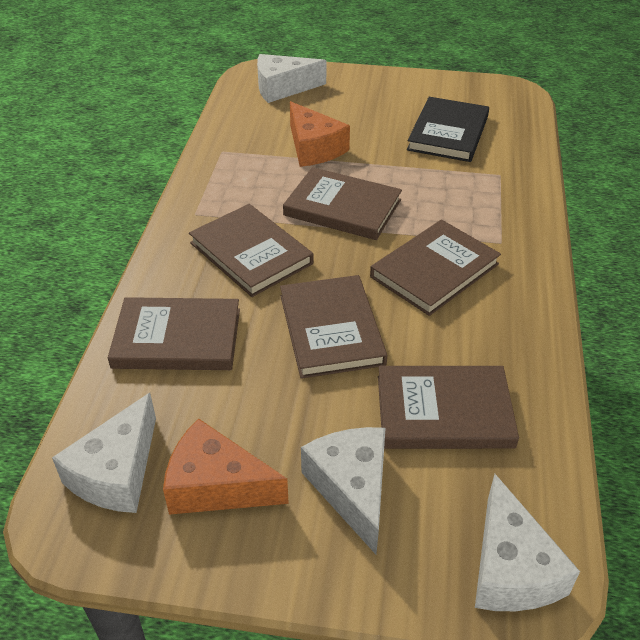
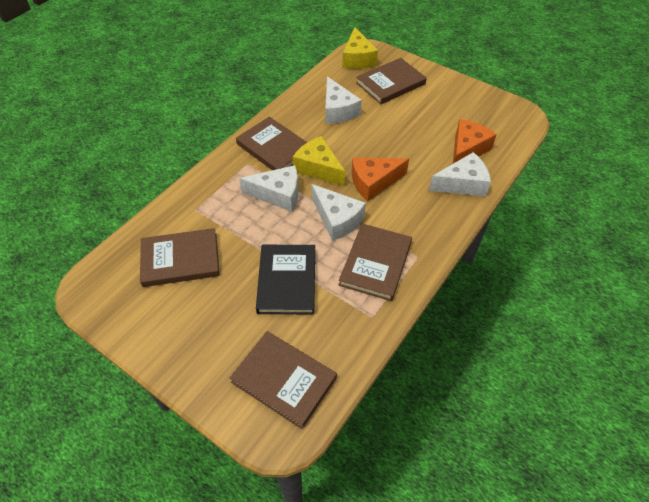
brown book: [108,297,240,370] [189,204,313,297] [280,275,387,379] [283,167,402,240] [370,220,501,316] [378,366,519,449] = 6 -> [140,228,220,287] [230,331,337,429] [236,117,307,170] [339,224,412,301] [356,58,427,104] = 5
yellow cheese: none = 0 -> [293,136,346,186] [342,27,378,69] = 2

